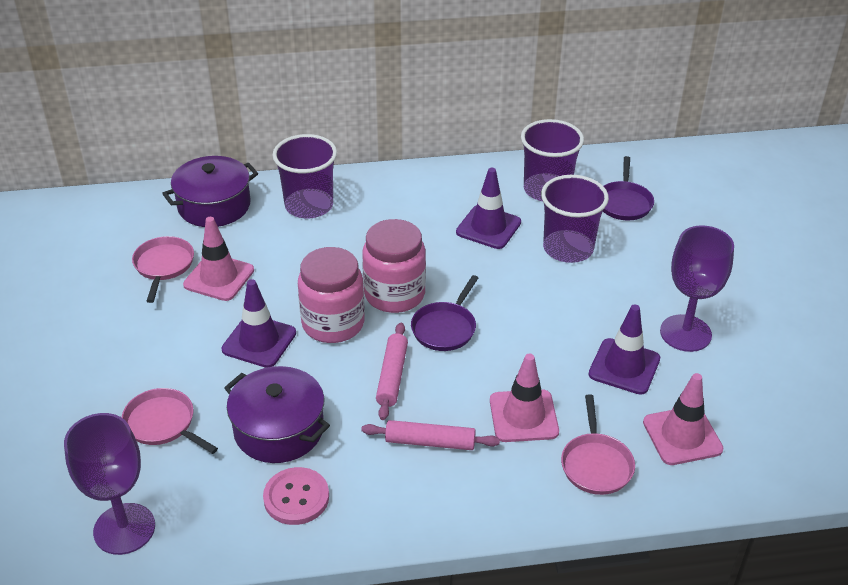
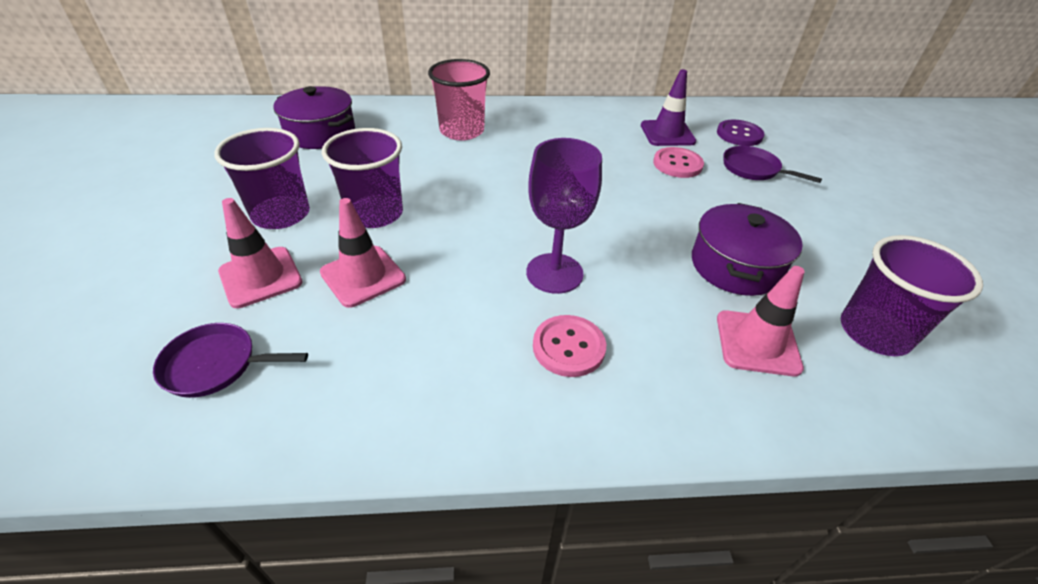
pink button: [263,467,329,525] = 1 -> [533,315,606,377] [653,147,704,178] = 2
pink cup: none = 0 -> [428,59,490,141] = 1
pink jar: [298,247,365,343] [362,219,426,313] = 2 -> none = 0
pink pan: [122,388,218,454] [132,236,194,303] [561,394,635,495] = 3 -> none = 0
pink rolling pin: [361,420,500,450] [376,323,408,420] = 2 -> none = 0
purple button: none = 0 -> [717,120,764,146] = 1
purple goblet: [64,413,155,555] [660,225,734,352] = 2 -> [526,138,602,294] = 1
purple traffic cone: [221,279,296,368] [456,168,521,249] [588,304,660,395] = 3 -> [641,69,696,146] = 1

